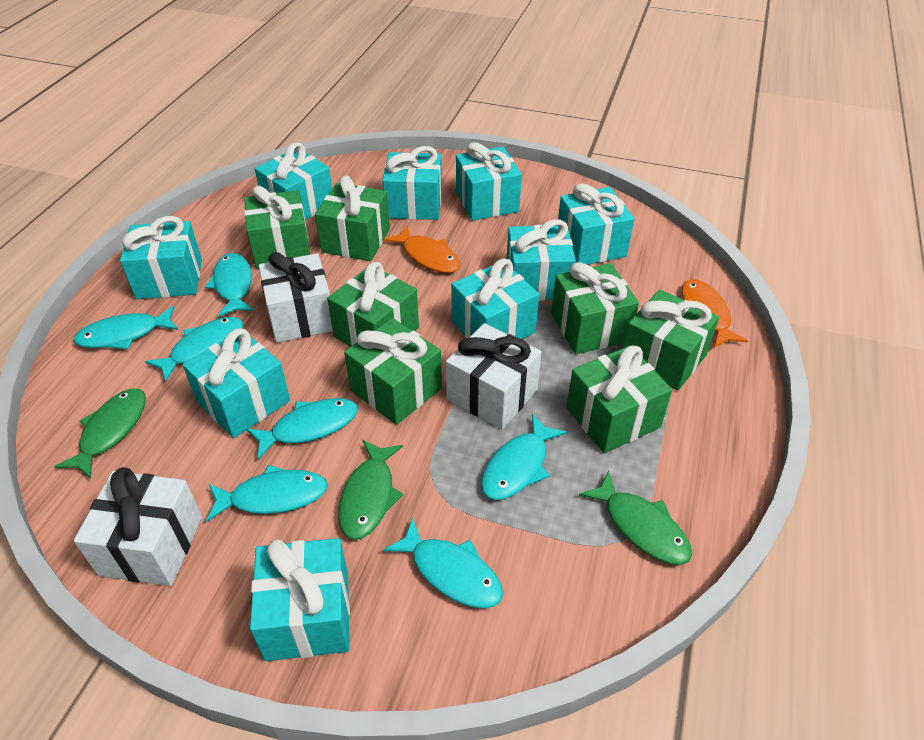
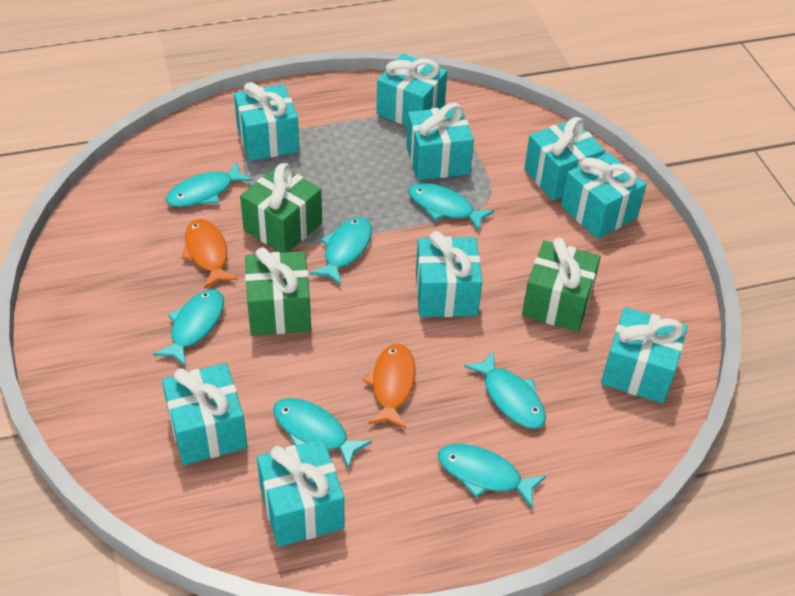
green fish: [54,389,146,479] [338,440,403,540] [579,471,692,565] = 3 -> none = 0
green gift: [244,186,310,269] [315,176,390,261] [327,262,419,347] [344,318,442,425] [551,262,639,354] [567,346,672,453] [623,290,719,391] = 7 -> [240,163,322,253] [245,247,311,336] [522,237,601,332] = 3
white gift: [74,467,202,586] [259,252,333,343] [446,323,542,430] = 3 -> none = 0

